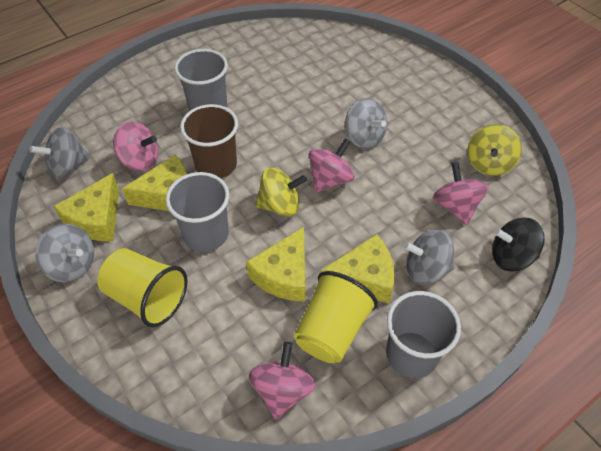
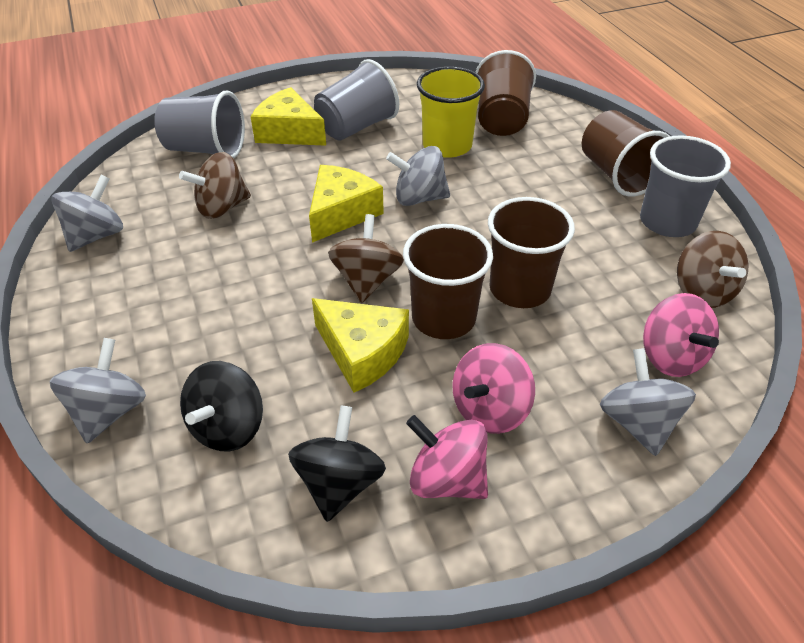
black spinning top: [492,218,545,272] = 1 -> [180,361,263,451] [288,405,386,522] = 2
brown cup: [180,104,238,178] = 1 -> [403,224,493,339] [475,50,536,136] [488,197,575,308] [582,110,670,197] = 4
brown spinning top: none = 0 -> [179,152,251,219] [328,214,404,303] [677,231,748,308] = 3
pink spinning top: [113,122,159,172] [249,342,316,420] [309,138,355,193] [433,162,489,225] = 4 -> [406,415,488,499] [452,343,535,434] [643,293,719,377] = 3
yellow cheese: [53,173,119,241] [122,155,187,211] [246,227,305,302] [321,234,395,303] = 4 -> [251,87,326,146] [309,165,384,243] [312,298,409,393] = 3
yellow cup: [97,248,187,327] [294,271,378,363] = 2 -> [417,67,485,158] = 1
yellow spinning top: [255,168,307,217] [468,124,522,176] = 2 -> none = 0

